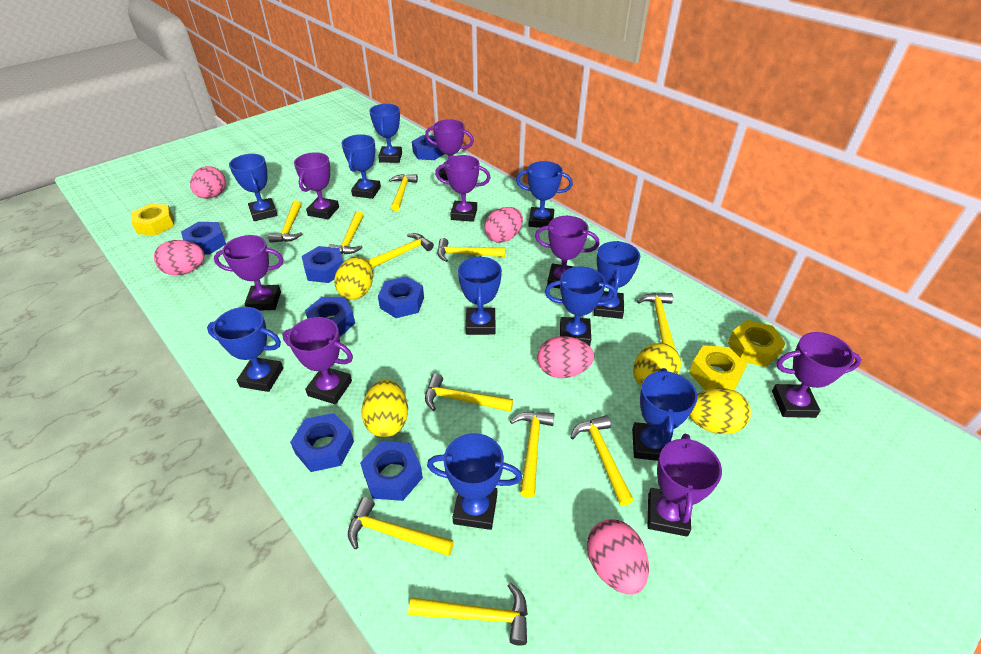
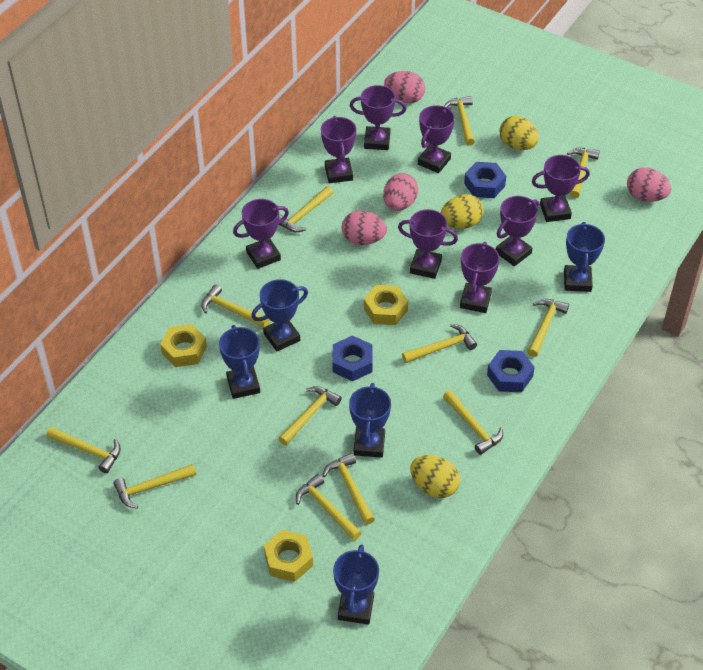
blue nut: [181,222,226,255] [290,413,354,472] [302,246,343,283] [305,297,355,337] [360,441,423,501] [378,276,424,318] [412,135,444,160] = 7 -> [332,335,373,381] [464,162,506,198] [487,350,535,392] = 3
blue trophy: [207,307,283,392] [229,154,278,221] [342,134,381,199] [369,104,402,163] [427,433,522,530] [458,256,502,335] [516,161,573,228] [545,266,617,346] [594,241,640,319] [632,368,697,461] = 10 -> [219,325,260,399] [251,279,308,351] [333,545,379,624] [349,383,391,458] [564,222,605,292] = 5
pink egg: [154,240,204,275] [190,166,226,199] [484,207,523,243] [537,336,594,378] [587,519,649,594] = 5 -> [342,211,387,245] [383,173,418,211] [384,71,425,103] [627,168,671,202] = 4
yellow egg: [334,257,373,300] [362,380,408,437] [633,343,681,387] [689,388,751,434] = 4 -> [410,455,460,498] [441,194,484,229] [500,116,539,150] = 3
yellow hammer: [268,200,302,243] [329,211,364,254] [348,497,454,556] [367,233,434,268] [389,174,418,211] [408,583,528,645] [425,374,513,412] [437,238,505,262] [510,412,554,498] [570,415,633,506] [637,293,675,349] = 11 -> [46,427,121,473] [113,464,196,509] [201,284,269,328] [278,386,342,445] [279,186,333,232] [296,474,361,541] [322,453,375,525] [402,324,477,363] [443,390,503,455] [444,96,475,146] [528,299,569,357] [567,148,600,198] = 12

